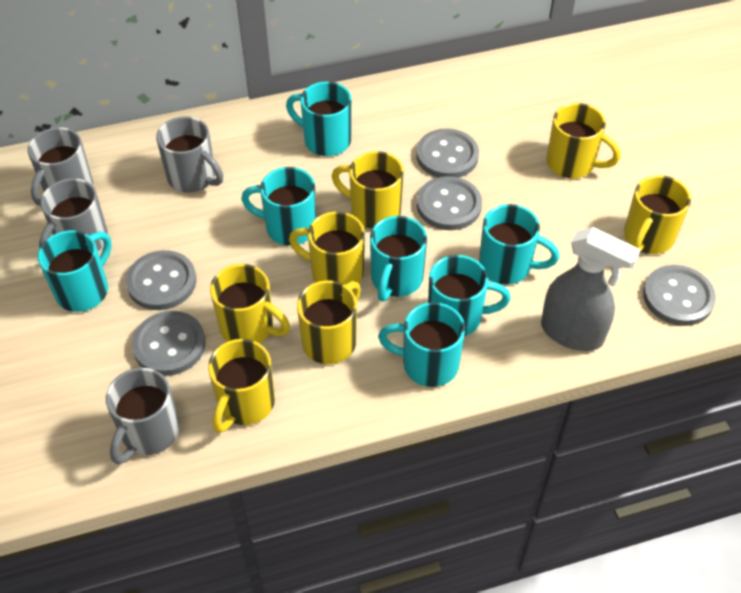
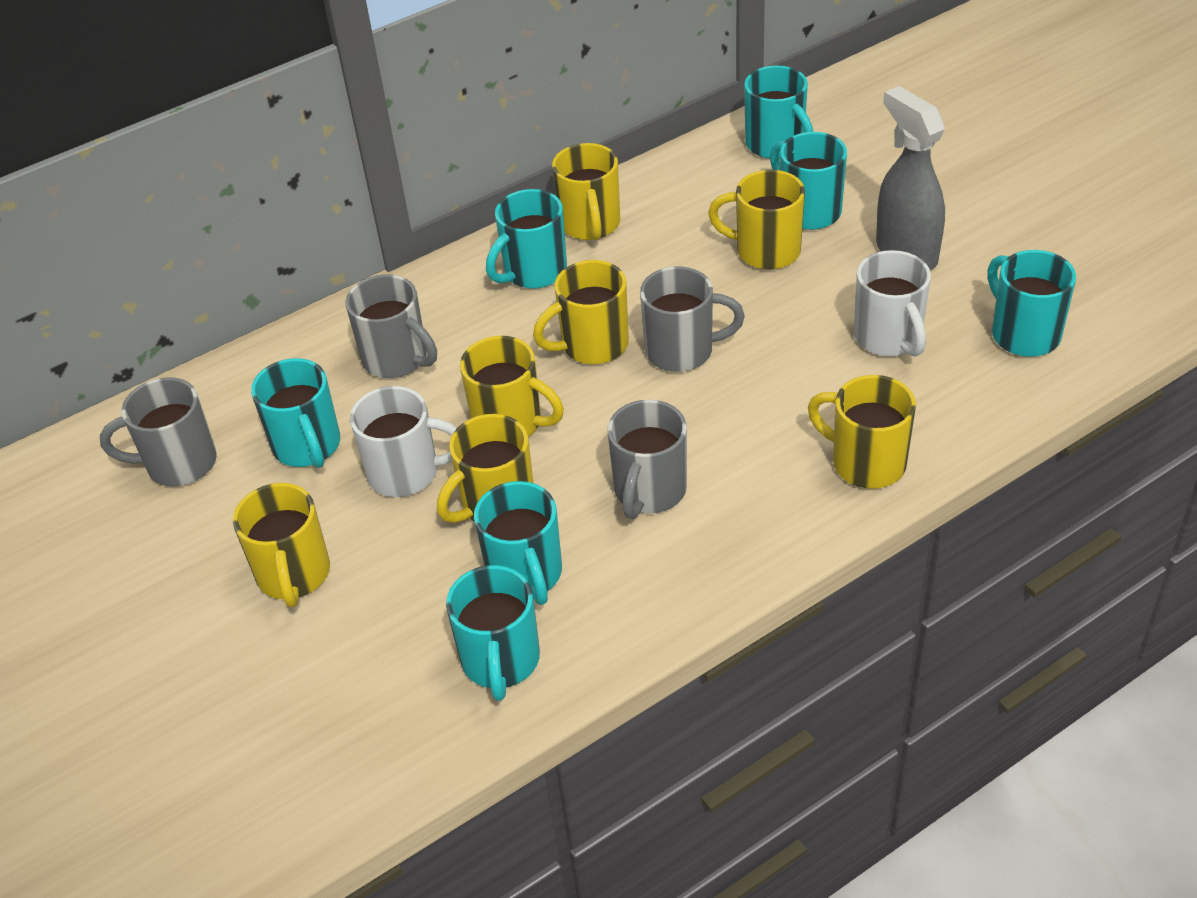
grey button: [126,250,196,310] [132,311,206,376] [416,128,479,178] [417,176,482,230] [643,265,716,326] = 5 -> none = 0
white mug: none = 0 -> [350,386,457,497] [854,250,931,357] = 2

